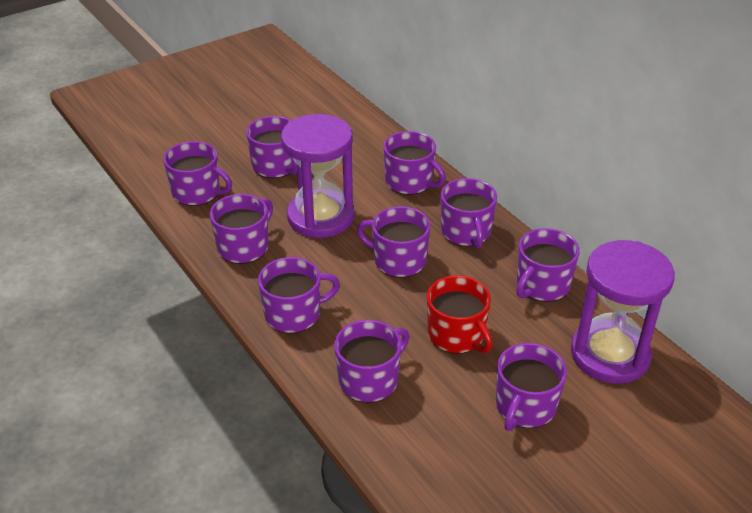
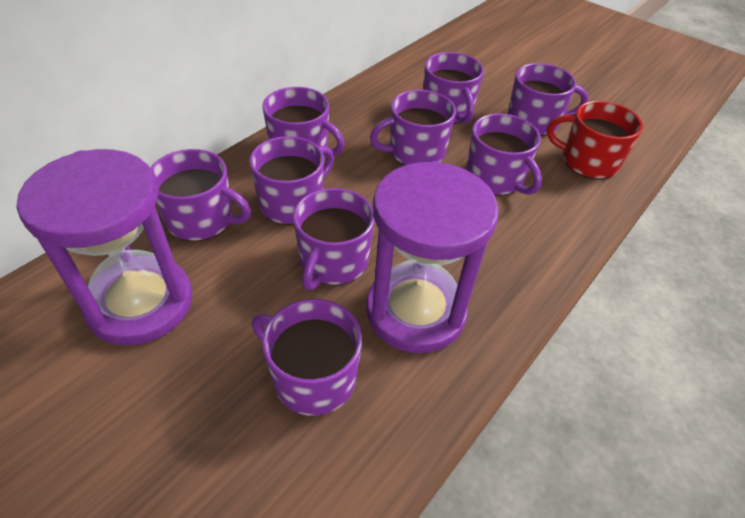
purple mug: [163,141,232,206] [210,194,273,264] [246,116,297,178] [258,257,340,334] [334,320,409,403] [357,206,430,278] [383,131,446,195] [441,178,497,248] [496,343,567,431] [516,228,580,302] = 10 -> [150,149,251,242] [249,136,334,225] [251,299,362,416] [262,87,345,156] [293,188,375,290] [370,90,456,165] [423,52,484,124] [466,113,542,196] [507,63,589,136] = 9

